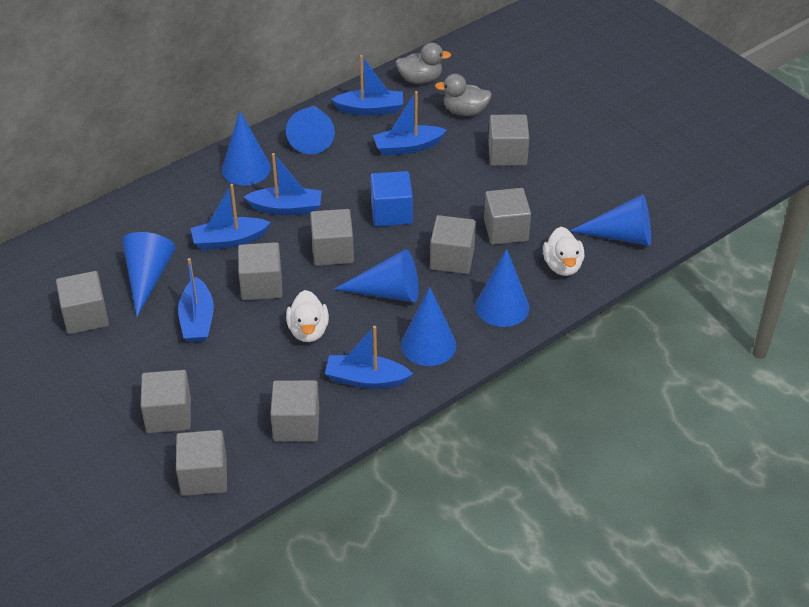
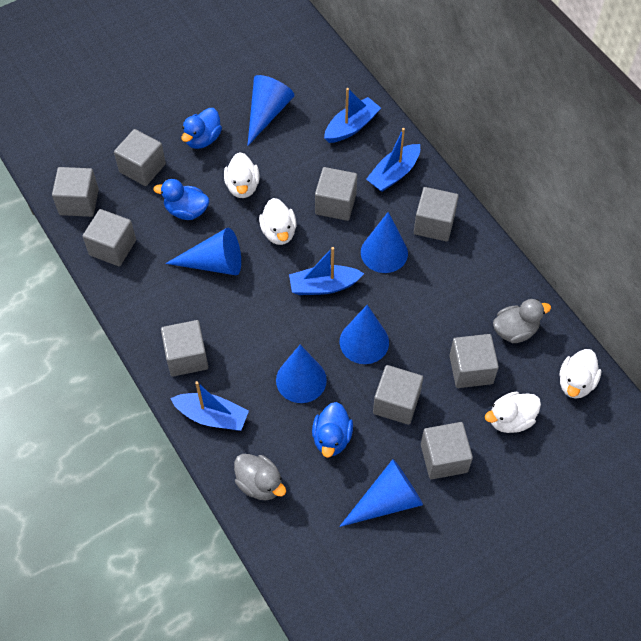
blue boat: [178,258,214,343] [191,184,271,250] [244,153,322,215] [325,326,413,389] [331,55,403,115] [373,91,447,156] = 6 -> [170,381,249,431] [289,247,364,295] [324,88,381,143] [366,128,420,192] = 4
blue cone: [122,232,176,317] [222,111,271,185] [286,105,335,154] [334,249,419,303] [401,287,456,366] [475,249,529,327] [570,194,651,246] = 7 -> [165,228,241,275] [247,75,295,146] [276,345,327,403] [339,459,423,527] [340,305,389,364] [361,212,408,273] = 6
blue cube: [370,171,413,227] = 1 -> none = 0
blue duck: none = 0 -> [153,179,209,220] [181,108,222,149] [312,402,353,458] = 3
white duck: [286,290,329,342] [543,227,584,276] = 2 -> [224,153,259,198] [259,198,297,245] [485,391,541,433] [559,349,601,399] = 4

